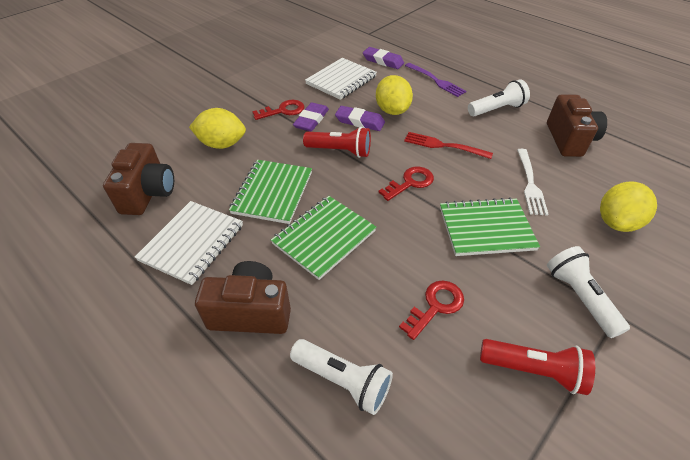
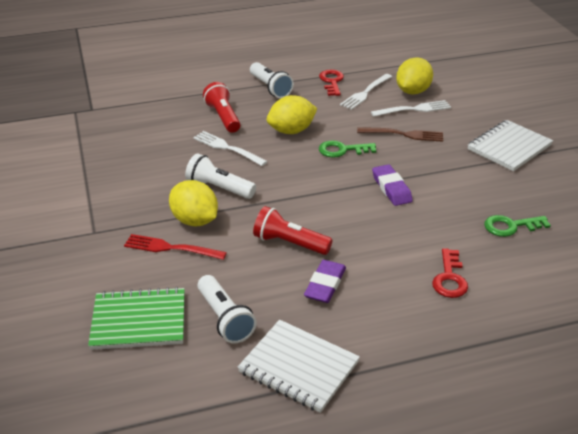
brown camera: [103,143,174,215] [195,261,291,334] [547,94,607,157] = 3 -> none = 0
brown fork: none = 0 -> [357,127,443,142] = 1
green key: none = 0 -> [319,140,376,158] [484,215,551,237] = 2
green notebook: [229,160,312,224] [271,196,376,280] [440,197,540,256] = 3 -> [88,287,185,350] = 1
purple eraser: [293,102,329,132] [335,106,385,131] [363,47,404,69] = 3 -> [304,260,346,303] [372,164,413,206] = 2
purple fork: [405,63,467,97] = 1 -> none = 0
red key: [252,100,305,120] [378,167,434,201] [399,280,464,340] = 3 -> [319,70,344,96] [432,248,468,298] = 2
white fork: [517,149,549,216] = 1 -> [193,131,268,166] [340,74,392,110] [371,100,451,117] = 3

